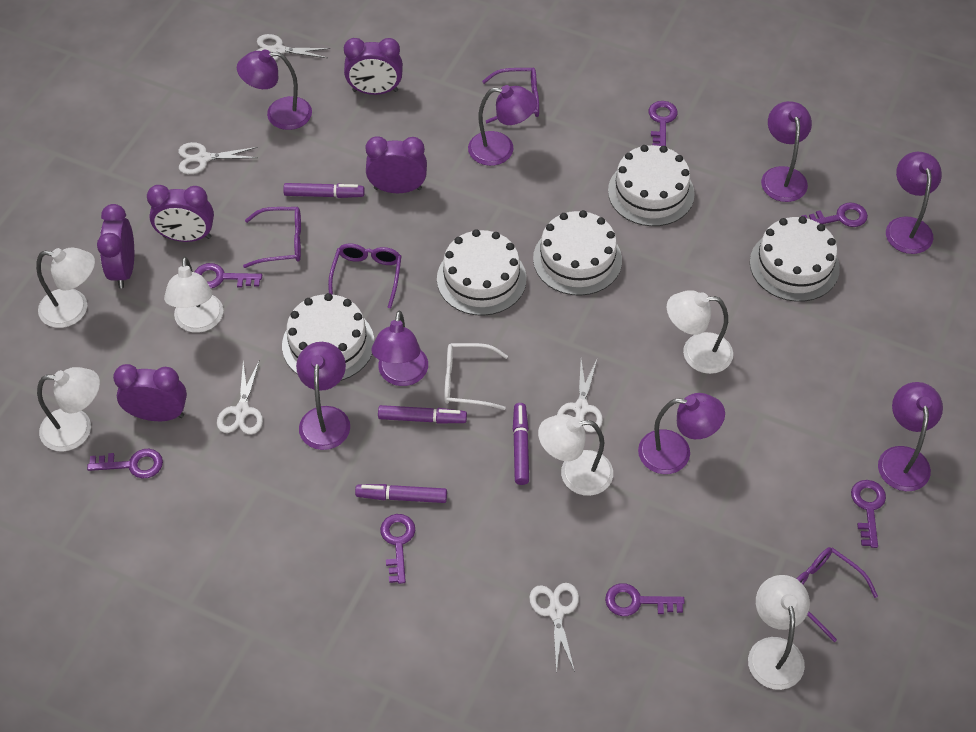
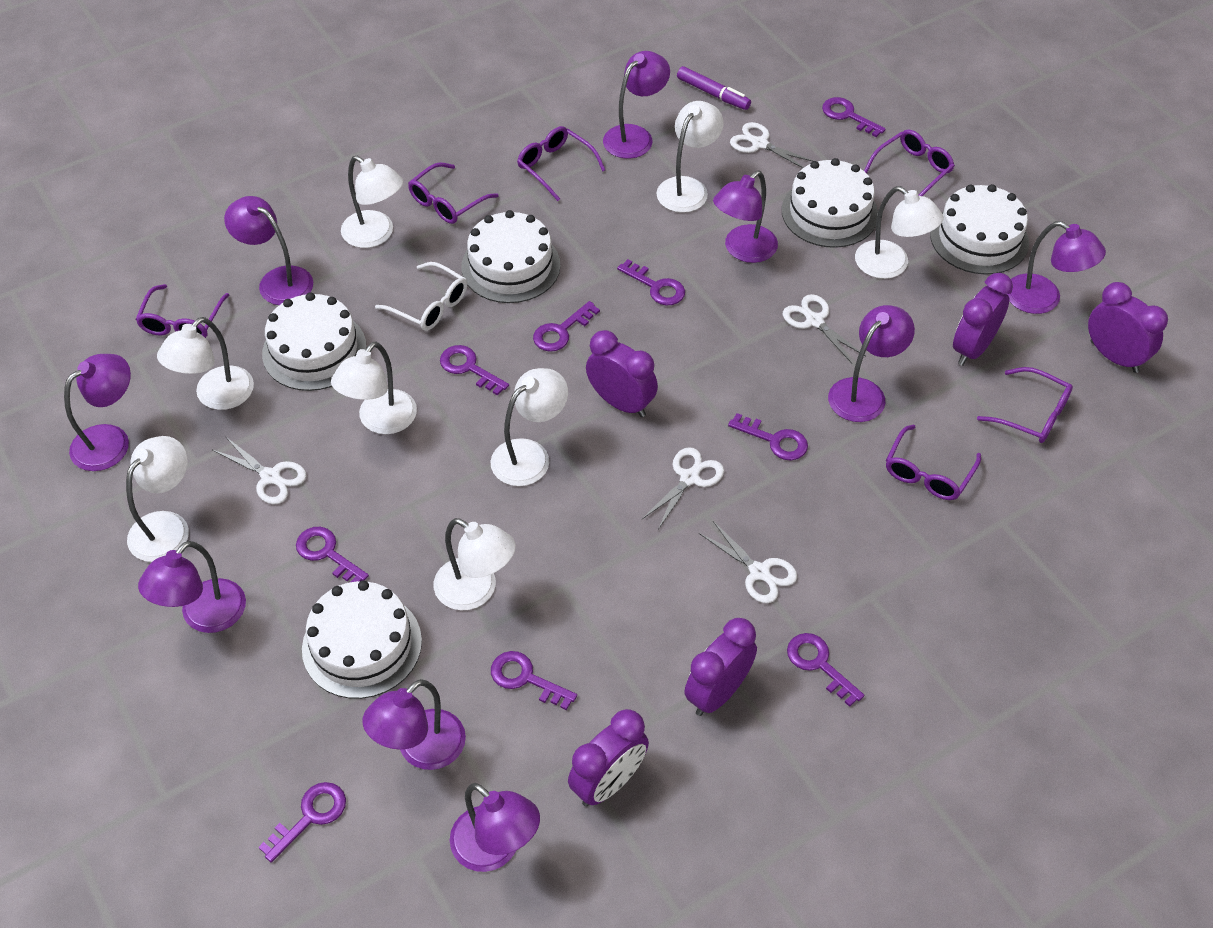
purple glasses: [243,207,301,268] [328,243,402,308] [482,68,539,123] [796,547,878,642] = 4 -> [135,284,229,338] [408,162,498,224] [517,126,605,201] [864,129,955,196] [886,425,981,500] [977,367,1073,443] = 6
purple key: [87,449,163,479] [195,263,262,288] [380,514,415,584] [605,583,685,616] [648,101,678,146] [802,203,868,227] [851,480,886,548] = 7 -> [258,782,346,863] [296,527,369,582] [440,345,509,396] [491,651,577,710] [533,301,600,352] [617,259,685,306] [728,413,808,460] [787,633,864,707] [822,97,886,137] = 9
purple lamp: [237,50,312,130] [296,342,350,450] [371,310,428,386] [468,85,537,166] [638,393,725,474] [761,101,812,202] [878,382,943,491] [886,152,942,254] = 8 -> [64,354,131,471] [138,541,246,633] [224,196,313,305] [363,679,466,770] [450,783,540,872] [603,51,670,159] [713,171,778,263] [828,305,915,422] [1007,221,1106,314] = 9
purple marker: [283,183,365,198] [355,484,447,503] [378,405,467,424] [513,403,529,485] = 4 -> [677,66,751,110] = 1
white lamp: [36,247,95,328] [37,367,100,452] [164,257,223,333] [538,414,613,496] [667,290,733,374] [748,575,810,690] = 6 -> [126,436,189,562] [157,317,254,410] [331,341,417,434] [341,156,403,248] [434,518,516,610] [490,368,568,486] [656,101,724,213] [855,186,943,279] = 8

